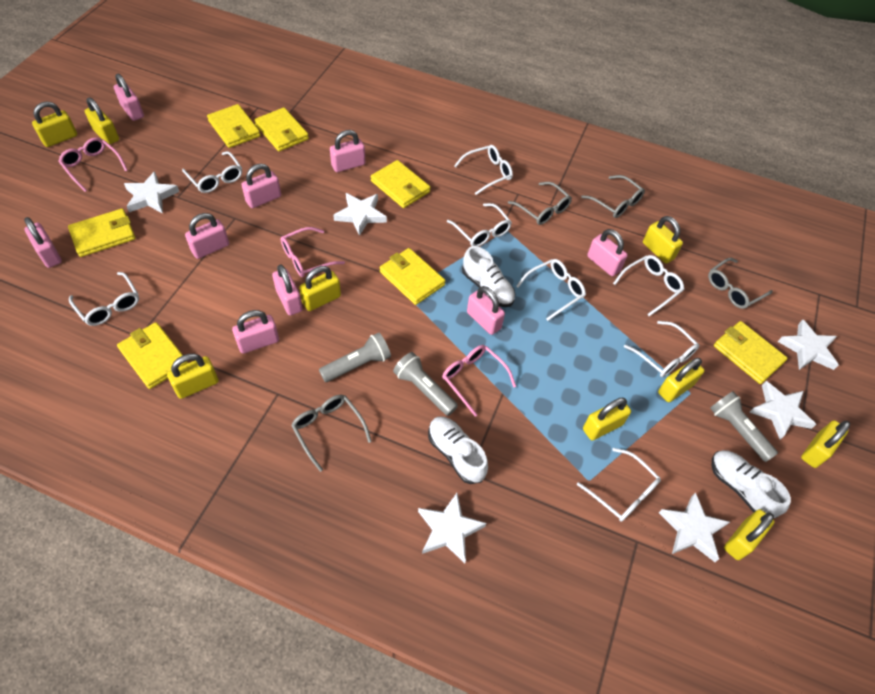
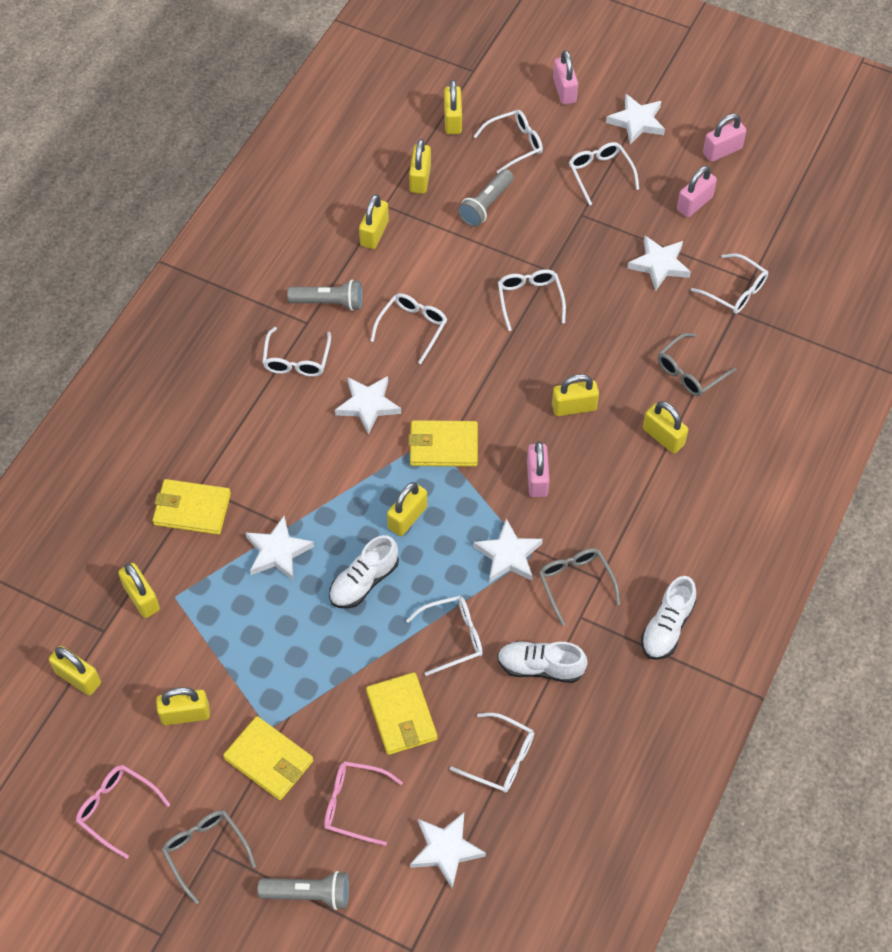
grey glasses: [291,395,372,472] [508,182,572,225] [581,175,645,218] [708,258,773,309] = 4 -> [162,810,256,904] [539,548,620,626] [658,333,736,396] = 3
pink glasses: [58,137,128,192] [281,227,345,277] [442,345,516,417] = 3 -> [76,765,170,859] [324,761,403,846] = 2
pink padlock: [24,217,62,268] [114,74,144,121] [185,213,229,259] [232,310,279,354] [241,163,281,208] [272,264,302,315] [330,130,365,172] [467,286,505,335] [587,229,628,276] = 9 -> [527,441,550,497] [553,50,578,105] [677,166,717,217] [703,114,747,162] = 4
yellow wallet: [68,208,136,257] [117,322,188,389] [207,104,260,148] [254,108,309,151] [371,160,431,208] [380,248,445,305] [714,321,788,384] = 7 -> [153,479,231,535] [223,716,313,800] [366,672,437,755] [409,420,478,467] = 4

